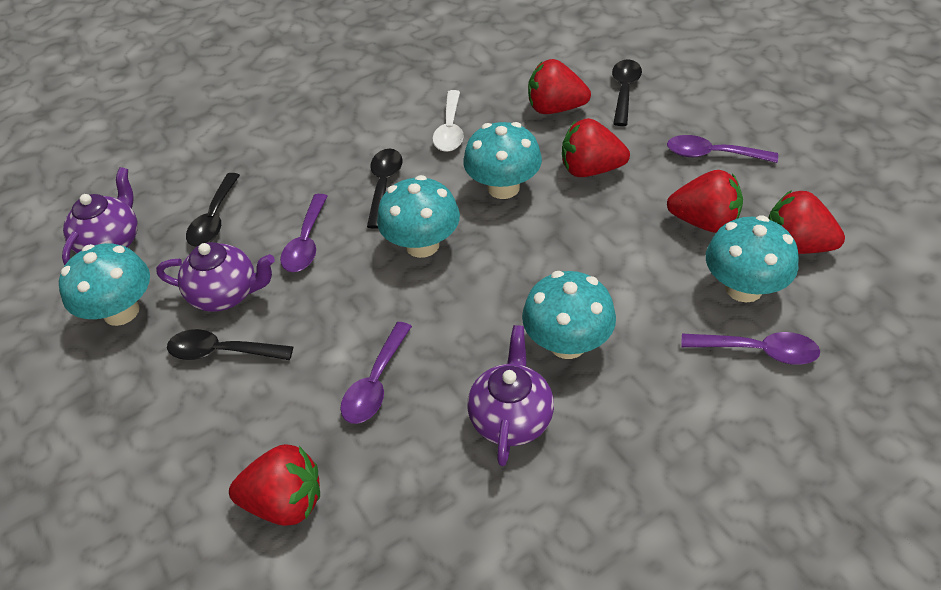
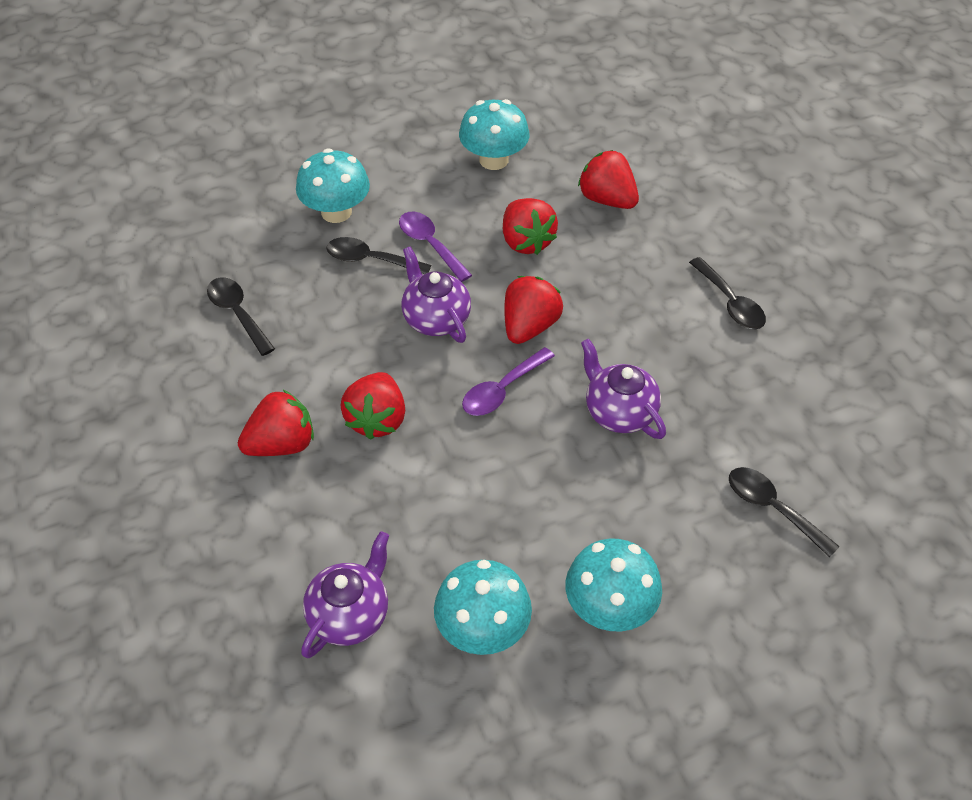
purple spoon: [280,194,328,272] [340,322,412,424] [667,135,778,163] [681,332,820,365] = 4 -> [399,212,472,282] [462,347,555,416] = 2
turquoise mushroom: [59,243,150,326] [377,175,460,258] [463,122,542,199] [522,271,616,359] [706,216,799,303] = 5 -> [296,148,370,223] [434,560,532,655] [459,99,529,170] [565,539,662,631] = 4
white spoon: [432,90,464,152] = 1 -> none = 0

